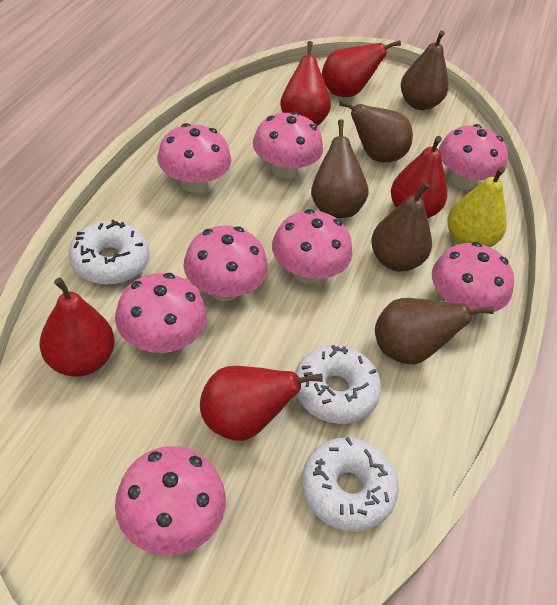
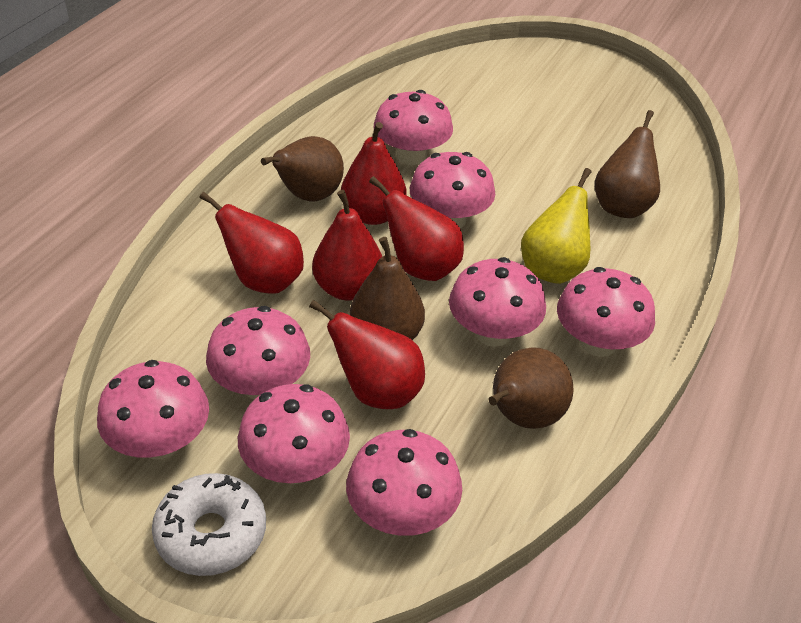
brown pear: [311,119,368,218] [339,100,413,162] [371,182,432,271] [375,298,494,365] [401,31,449,110] = 5 -> [261,136,344,201] [350,237,425,340] [488,347,574,429] [594,110,660,218] = 4
white donut: [69,220,149,285] [295,345,381,424] [302,437,399,532] = 3 -> [152,473,266,576] = 1

